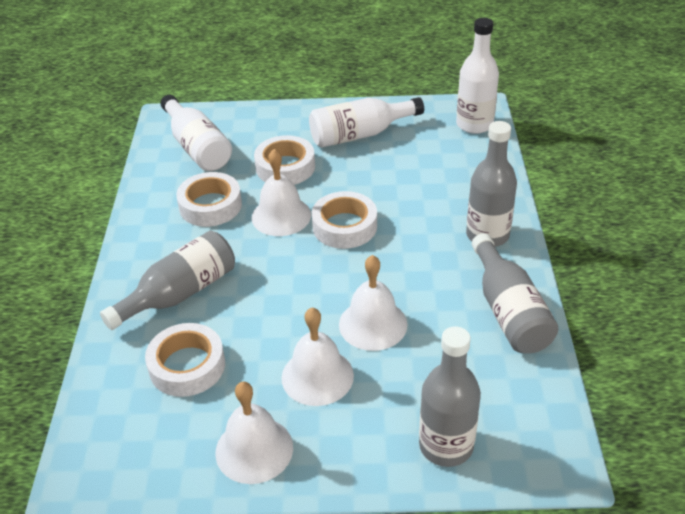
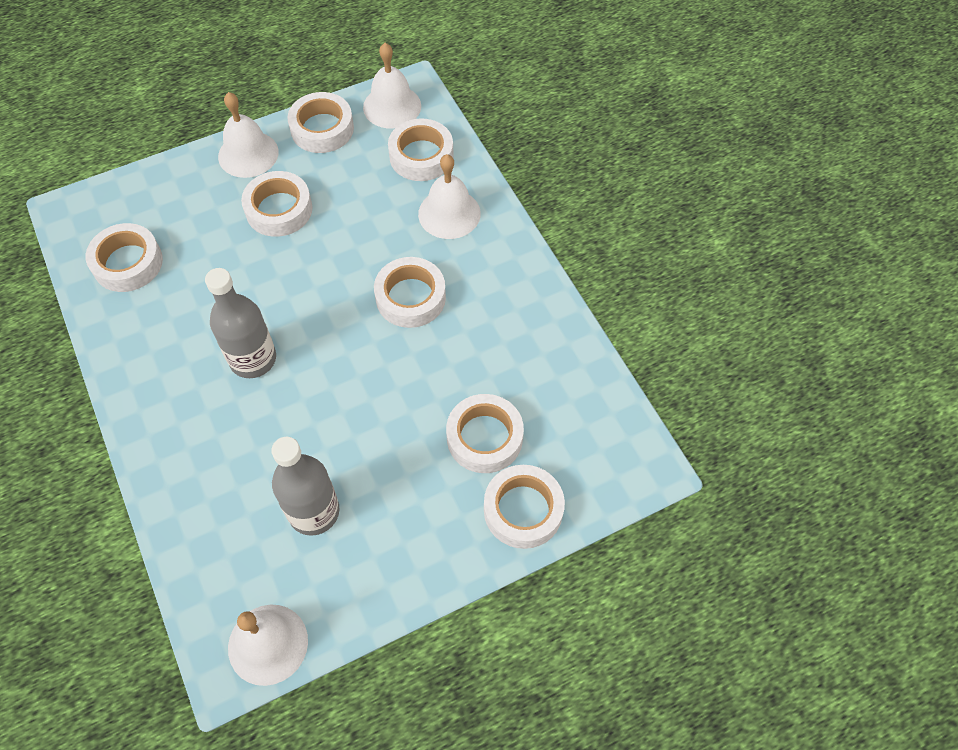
grey bottle: [100,231,235,330] [419,326,481,467] [466,121,517,247] [472,233,559,354] = 4 -> [205,268,276,378] [271,437,339,536] = 2
white bottle: [160,95,232,171] [309,97,424,148] [456,18,499,134] = 3 -> none = 0
white tape: [145,323,225,397] [176,172,242,227] [254,135,315,185] [312,191,377,249] = 4 -> [86,223,163,292] [241,171,312,237] [287,92,354,153] [374,257,446,328] [388,119,454,181] [446,394,524,473] [484,465,565,549] = 7

